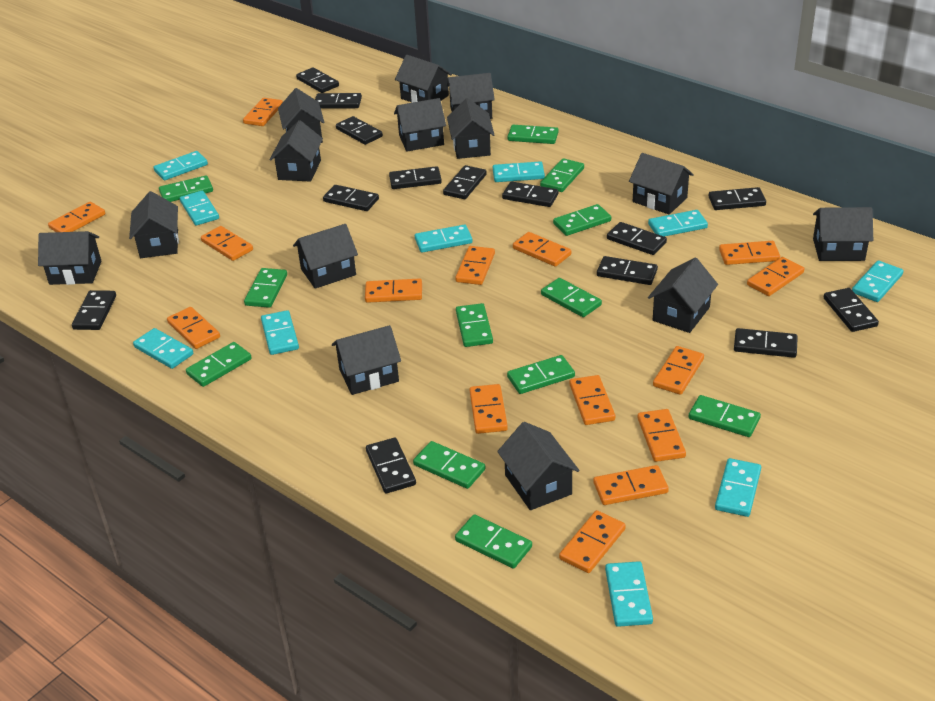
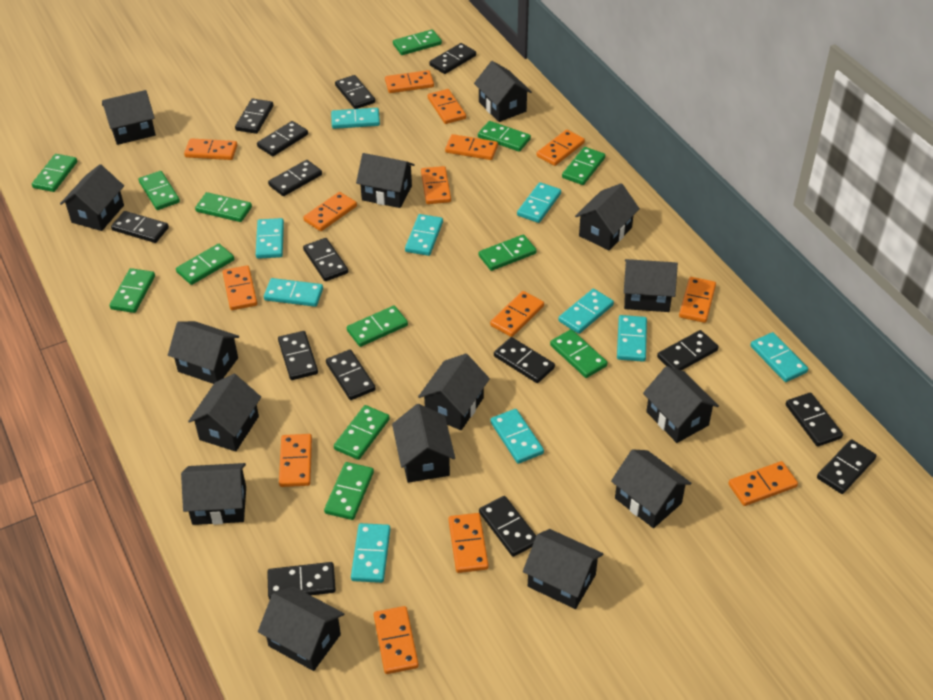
black domino: [72,290,116,330] [296,67,339,93] [315,93,362,109] [323,185,379,211] [336,116,383,145] [366,438,416,493] [389,166,442,189] [443,165,487,199] [502,181,558,207] [597,256,658,285] [607,222,667,255] [709,187,766,210] [734,328,798,358] [824,288,879,332] = 14 -> [111,211,169,243] [235,99,273,134] [257,121,308,156] [267,562,336,599] [268,160,322,196] [278,331,318,380] [303,238,348,281] [326,350,376,400] [335,75,375,109] [429,43,476,74] [479,496,536,557] [494,337,555,383] [657,330,718,370] [786,392,843,447] [817,439,877,494] = 15
black house: [38,231,102,285] [129,191,179,258] [270,120,323,182] [278,88,324,143] [293,224,358,289] [332,325,401,395] [394,98,446,152] [395,55,452,103] [446,73,495,119] [447,98,494,159] [497,422,579,510] [629,153,694,214] [648,258,718,333] [813,207,873,261] = 14 -> [60,164,124,231] [102,90,156,145] [168,321,239,384] [181,463,246,525] [188,374,261,452] [258,586,344,671] [356,153,415,208] [392,404,455,483] [418,353,490,430] [474,61,532,122] [523,529,603,609] [575,183,640,251] [611,449,692,528] [624,259,678,312] [643,366,719,443] = 15
green domino: [159,175,213,202] [186,342,252,387] [244,268,287,308] [413,441,485,489] [455,514,532,568] [456,303,493,347] [507,125,559,144] [507,355,575,394] [540,158,584,192] [541,278,602,317] [553,204,611,236] [689,395,761,437] = 12 -> [32,154,77,192] [109,268,155,313] [139,171,180,210] [176,244,234,285] [195,192,252,222] [324,462,374,520] [334,405,390,460] [347,306,408,347] [393,29,442,55] [478,121,531,152] [479,234,537,271] [550,329,607,378] [562,147,605,185] = 13
orange domino: [48,202,105,232] [167,307,220,349] [201,226,253,261] [243,98,283,126] [365,278,422,303] [455,246,495,285] [470,384,508,434] [513,232,571,267] [559,510,626,573] [570,375,615,425] [593,465,669,505] [637,409,686,462] [653,346,704,395] [719,241,780,265] [747,257,804,296] = 15 -> [184,138,237,160] [223,265,257,310] [279,434,312,487] [303,192,357,231] [374,606,419,674] [385,70,434,93] [421,166,451,204] [428,89,466,124] [445,134,498,160] [448,513,489,573] [490,291,544,337] [537,130,585,166] [679,277,716,323] [728,461,798,506] = 14

